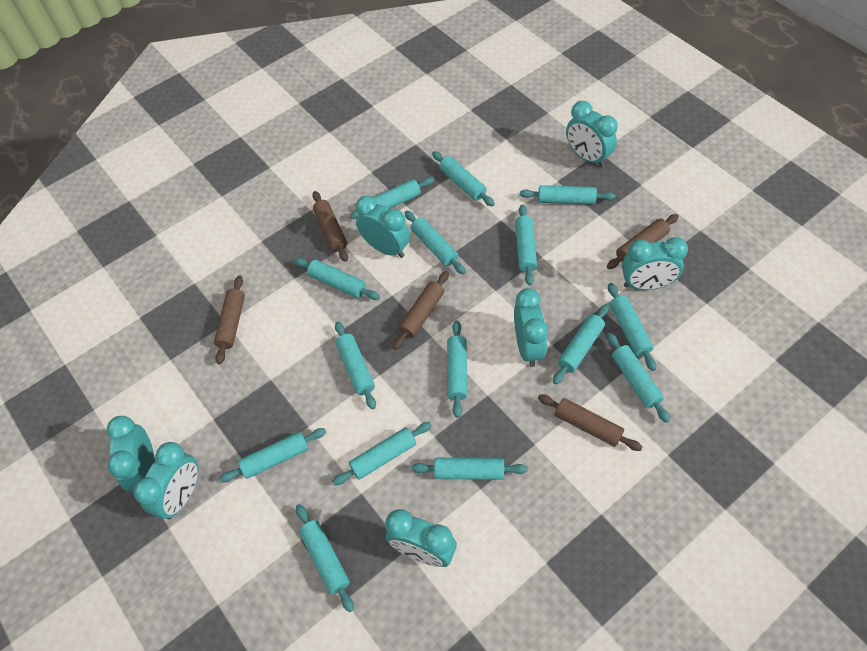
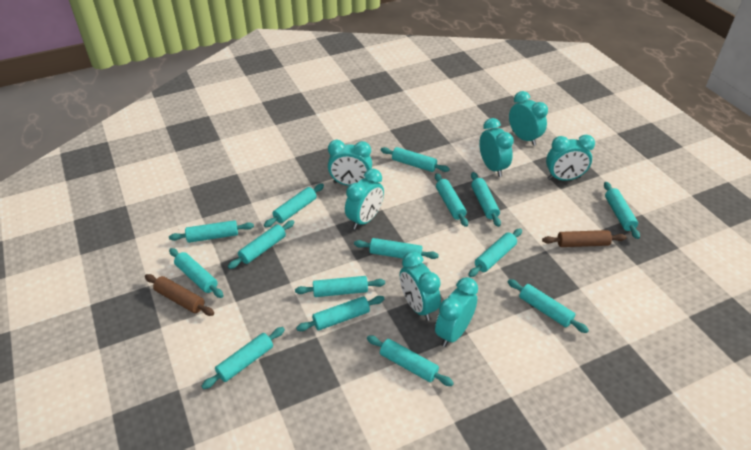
brown rolling pin: [214,275,245,364] [312,191,348,262] [393,271,449,350] [538,394,642,451] [607,214,679,269] = 5 -> [145,274,214,316] [542,230,627,247] = 2

